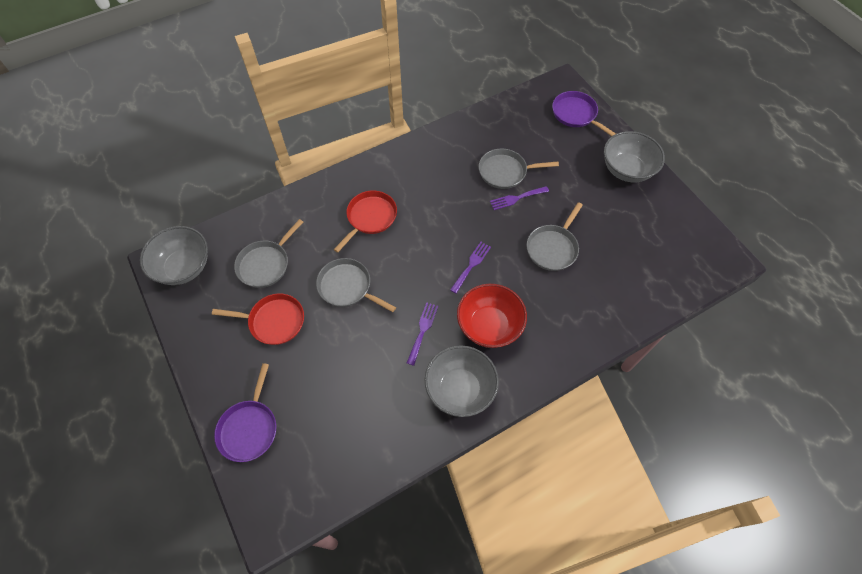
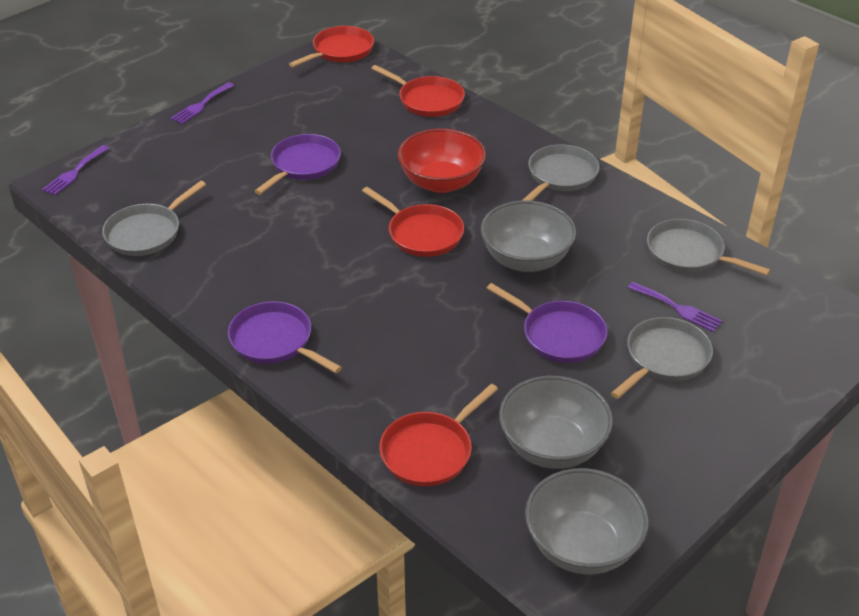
purple pan: [214,363,276,462] [552,91,616,136] = 2 -> [228,301,342,373] [255,134,341,195] [486,283,607,363] = 3
red pan: [212,294,304,345] [333,191,397,253] = 2 -> [289,26,374,67] [362,187,464,257] [371,65,465,117] [379,384,498,486] = 4

